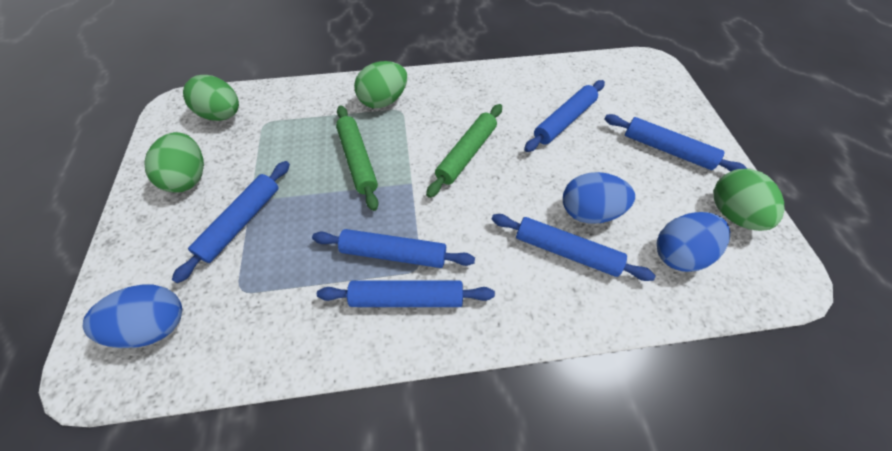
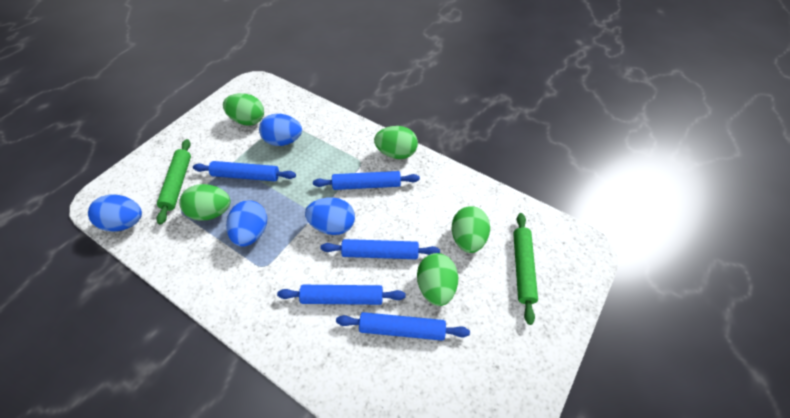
blue egg: [83,284,182,348] [563,172,635,224] [656,212,730,272] = 3 -> [88,195,142,231] [226,200,267,247] [259,114,302,146] [305,197,355,235] = 4
blue rolling pin: [172,161,290,283] [312,229,475,268] [317,280,495,307] [491,214,656,281] [524,80,605,152] [604,114,747,172] = 6 -> [193,161,296,181] [277,285,405,305] [313,171,420,190] [320,239,440,259] [336,312,470,341] = 5
green egg: [144,132,204,193] [183,75,239,121] [354,61,407,108] [714,169,784,231] = 4 -> [179,184,231,221] [223,93,264,125] [374,126,418,159] [417,253,458,306] [452,206,490,253] = 5

